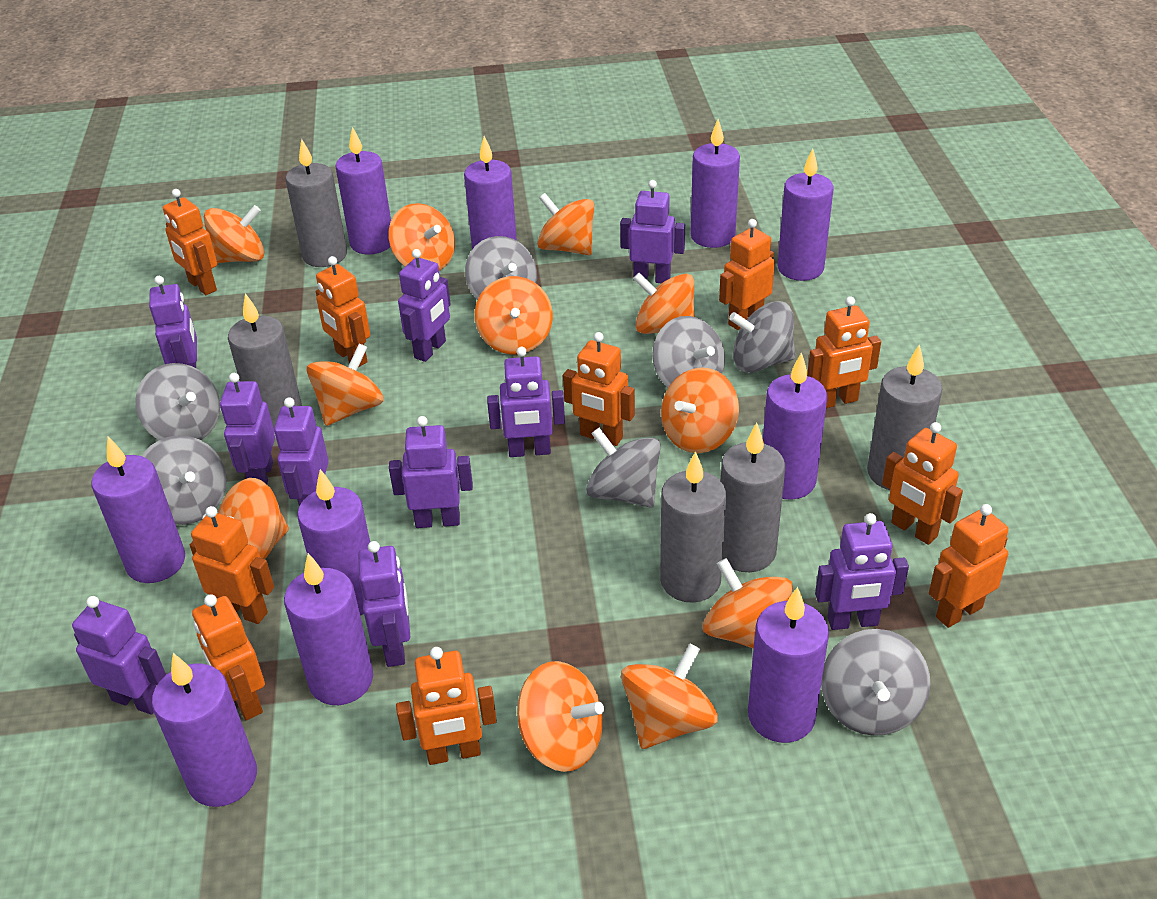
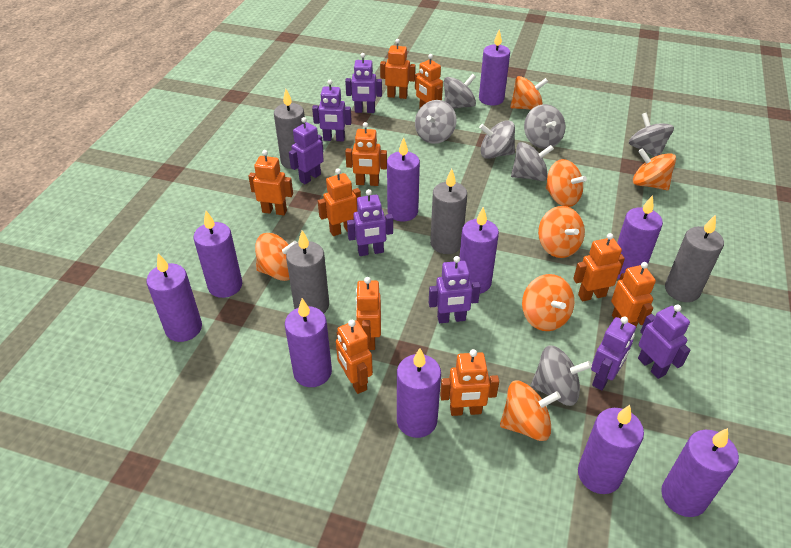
grey candle: [228,293,302,428] [286,139,347,267] [660,451,726,603] [721,422,785,572] [867,344,942,490] = 5 -> [274,89,305,169] [286,231,329,313] [430,169,467,254] [665,214,724,302] = 4
orange spinning top: [203,478,289,559] [204,205,265,263] [307,343,384,426] [389,203,455,271] [475,276,553,354] [517,661,604,772] [537,193,594,255] [621,643,718,749] [633,273,695,334] [661,367,739,453] [703,558,793,649] = 11 -> [255,233,298,281] [500,381,561,441] [510,76,548,110] [522,274,574,331] [538,206,585,258] [546,159,587,207] [633,148,676,190] = 7
purple robot: [72,596,166,715] [149,276,197,368] [220,373,275,484] [274,397,329,506] [358,541,410,667] [389,416,473,528] [398,249,451,362] [487,347,565,457] [620,180,685,283] [815,513,909,630] = 10 -> [289,117,324,184] [312,80,352,141] [345,53,382,113] [347,189,393,256] [429,256,480,323] [591,317,636,390] [638,305,690,379] = 7

